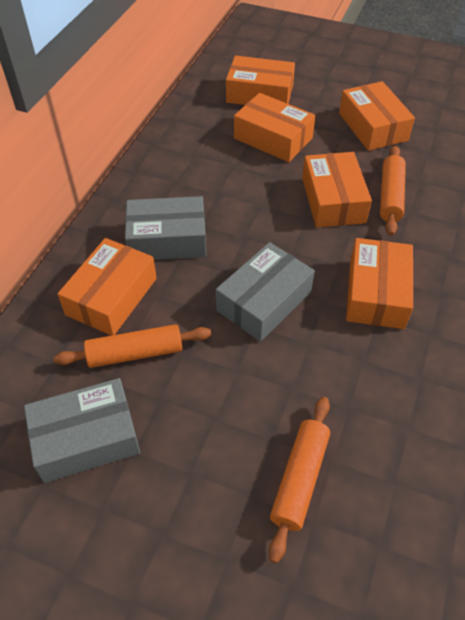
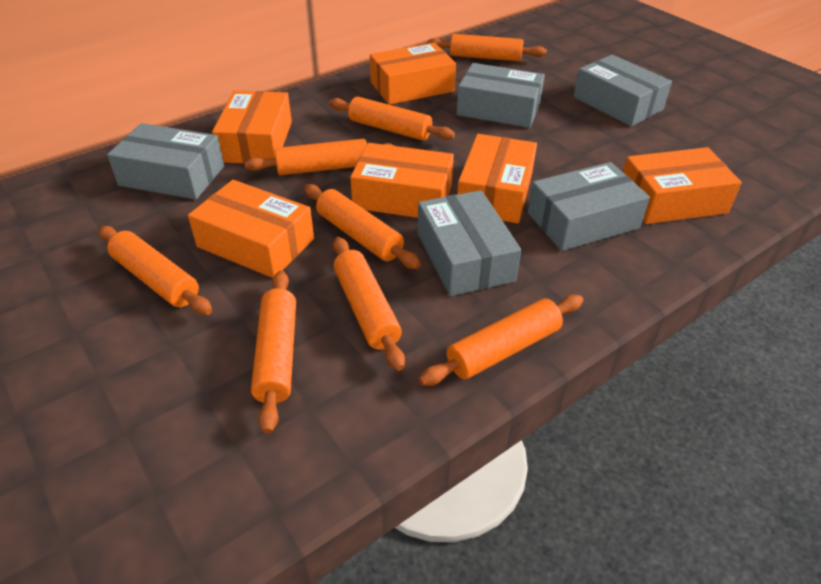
grey box: [24,378,140,483] [125,196,206,260] [216,242,315,342] = 3 -> [107,123,224,200] [418,190,521,296] [457,63,545,128] [528,162,650,251] [573,55,672,126] = 5
orange rolling pin: [54,324,211,368] [269,397,330,563] [380,146,406,236] = 3 -> [99,226,212,315] [245,139,395,175] [251,271,296,434] [304,184,421,269] [329,97,455,141] [333,237,405,371] [419,295,583,386] [427,34,547,61] = 8

